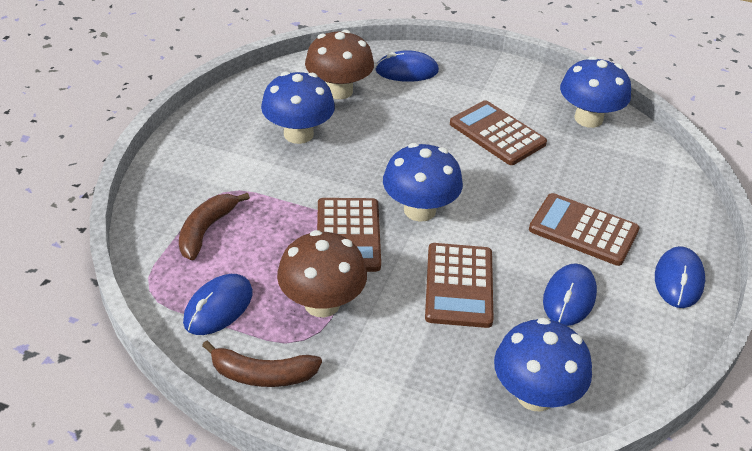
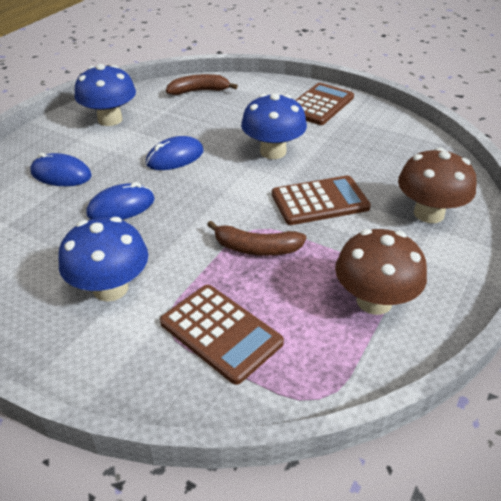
blue mouse: [183,274,253,335] [375,50,439,82] [543,263,597,326] [655,246,705,308] = 4 -> [30,153,92,186] [86,182,155,220] [146,136,204,170] = 3
blue mushroom: [261,72,335,144] [383,143,463,222] [494,318,592,411] [560,56,631,128] = 4 -> [59,217,148,302] [75,64,136,126] [241,93,307,159] = 3
brown calculator: [317,198,381,272] [425,243,493,328] [450,100,547,165] [529,193,640,266] = 4 -> [160,285,284,385] [272,175,371,225] [295,83,354,125] = 3

